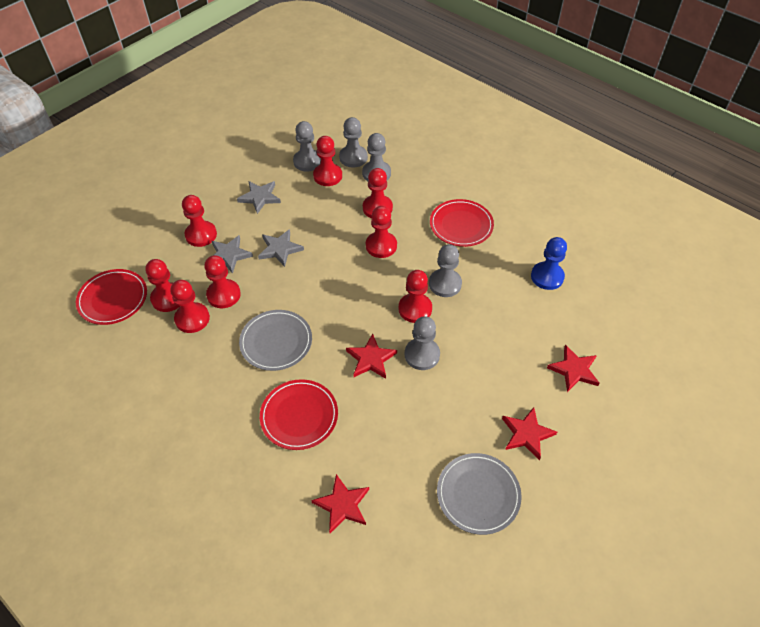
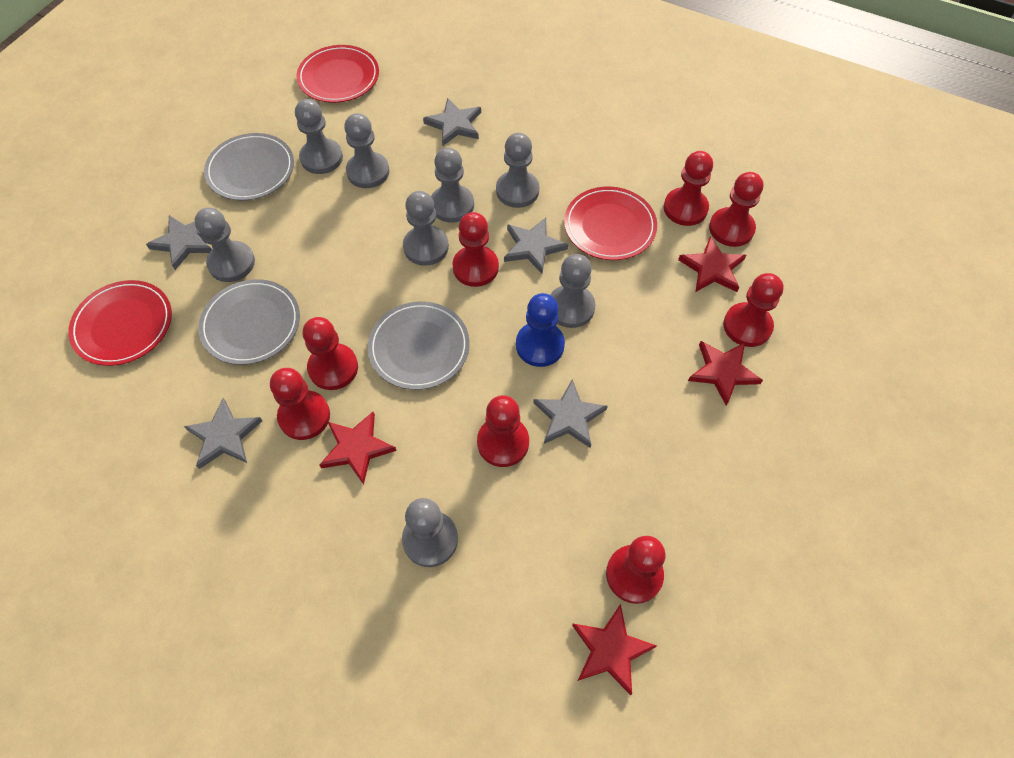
grey pawn: [293,121,321,172] [339,117,368,168] [362,133,391,181] [405,316,440,370] [429,244,462,297] = 5 -> [195,207,255,282] [295,99,343,174] [344,113,389,188] [402,498,458,567] [403,191,449,266] [431,148,474,223] [496,133,539,208] [550,254,595,328] = 8
grey plate: [239,310,312,371] [437,453,522,535] = 2 -> [198,279,300,365] [204,133,294,201] [368,302,470,390] = 3
grey star: [212,235,253,274] [237,181,281,214] [258,229,304,267] = 3 -> [146,215,212,270] [184,398,262,469] [423,98,481,146] [504,218,568,274] [533,379,608,448] = 5

